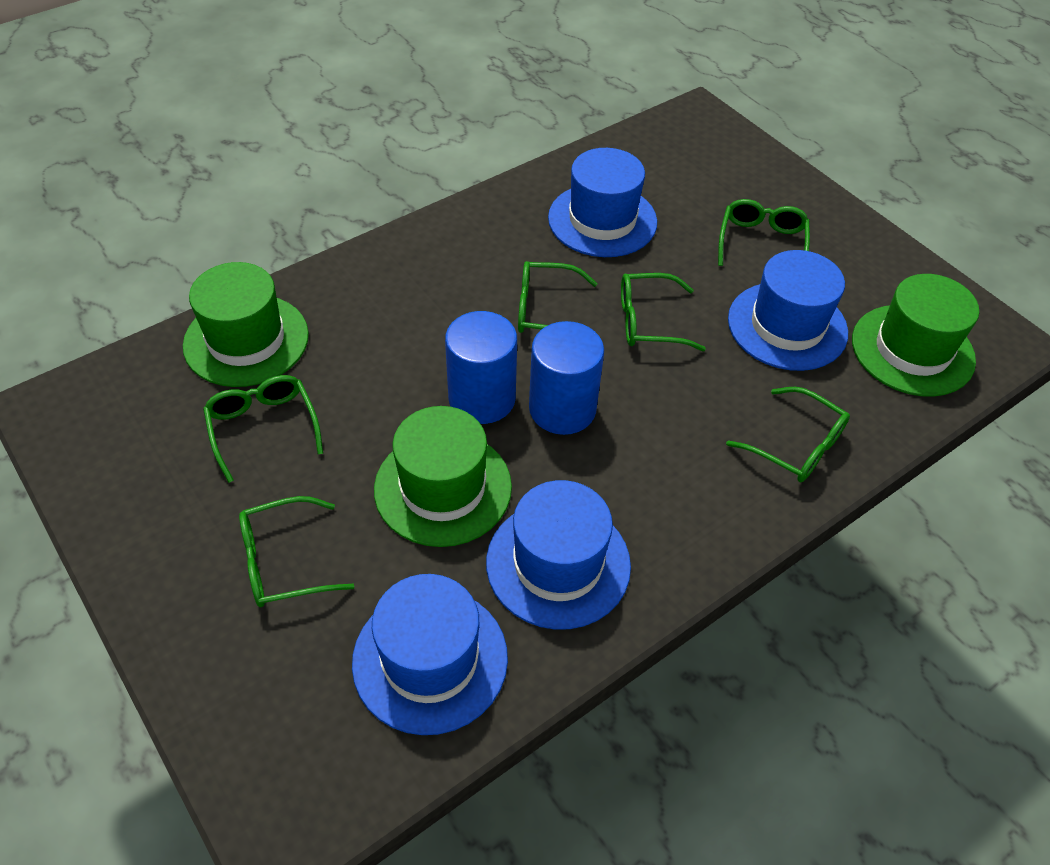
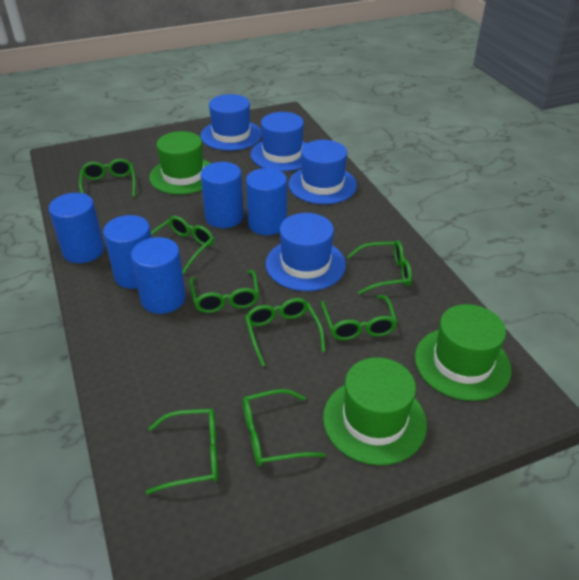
blue cylinder: [445,311,517,424] [529,321,604,435] = 2 -> [49,193,104,263] [103,215,152,289] [131,237,186,314] [201,162,244,228] [246,168,287,235] = 5
green glasses: [203,375,323,483] [239,496,355,607] [518,261,597,333] [621,273,706,351] [718,199,810,266] [726,387,850,482] = 6 -> [79,159,136,197] [146,408,218,495] [151,216,214,274] [189,270,259,313] [243,389,325,466] [245,298,325,367] [321,295,398,340] [347,240,412,295] = 8

